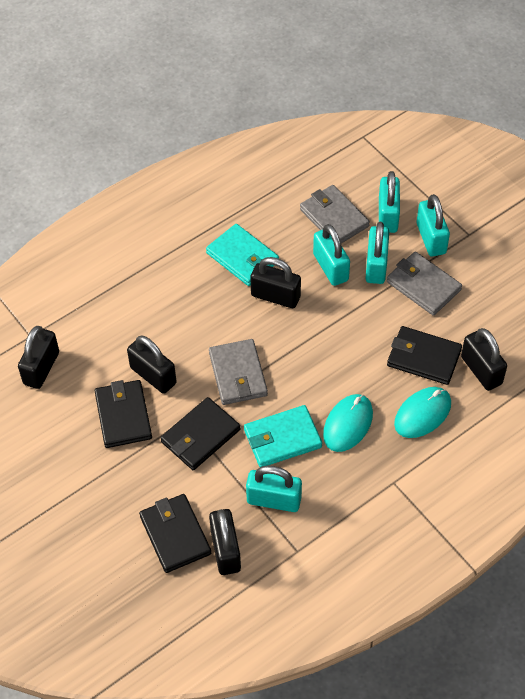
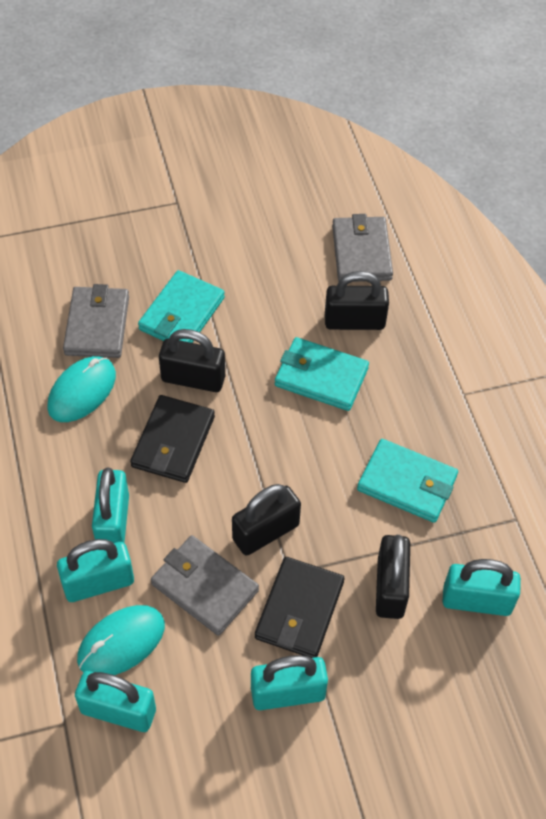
black padlock: [18,326,59,389] [127,336,177,394] [209,509,241,575] [250,257,301,308] [461,328,507,391] = 5 -> [159,329,225,392] [232,484,301,556] [325,271,389,330] [376,535,410,619] = 4
black wallet: [95,380,152,448] [139,494,211,573] [161,397,240,470] [387,326,462,385] = 4 -> [130,395,215,483] [255,557,344,658] = 2
turquoise wallet: [206,224,279,286] [244,405,322,467] = 2 -> [138,270,225,343] [275,337,369,411] [357,439,458,523] = 3

